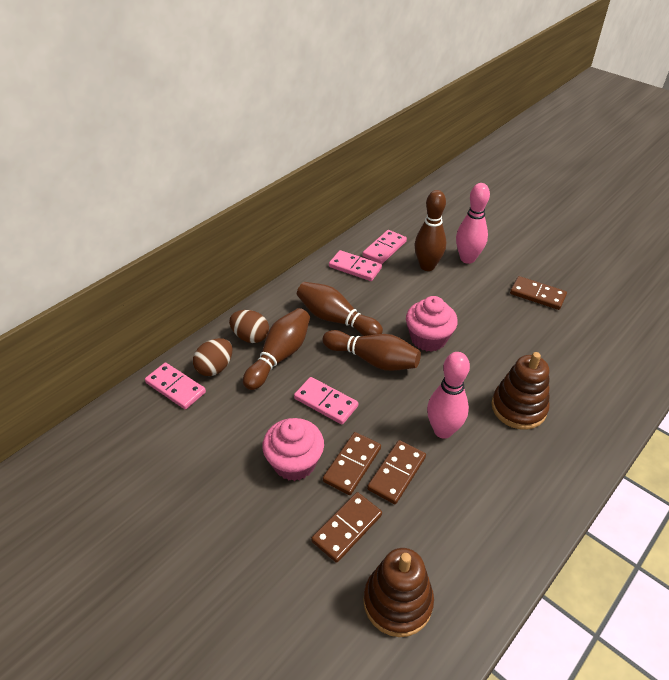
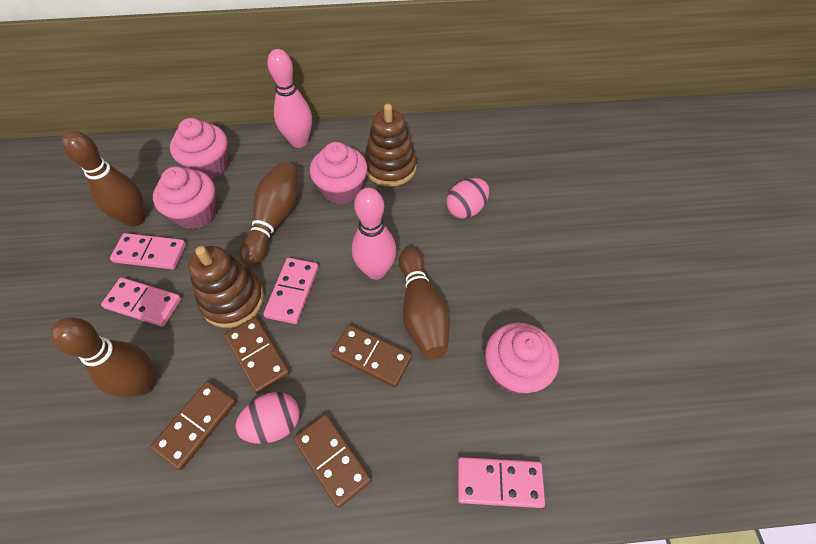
brown egg: [193,338,232,376] [229,310,269,343] = 2 -> none = 0
pink cupcake: [262,418,324,481] [406,296,458,352] = 2 -> [153,167,217,229] [170,118,228,179] [310,142,368,204] [485,322,559,394] = 4
pink egg: none = 0 -> [235,392,300,444] [446,178,489,219] = 2

